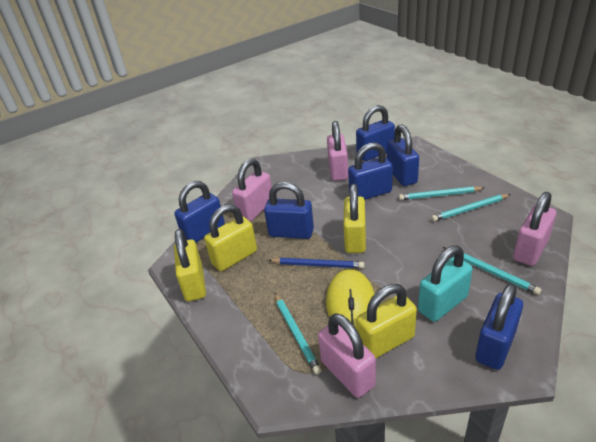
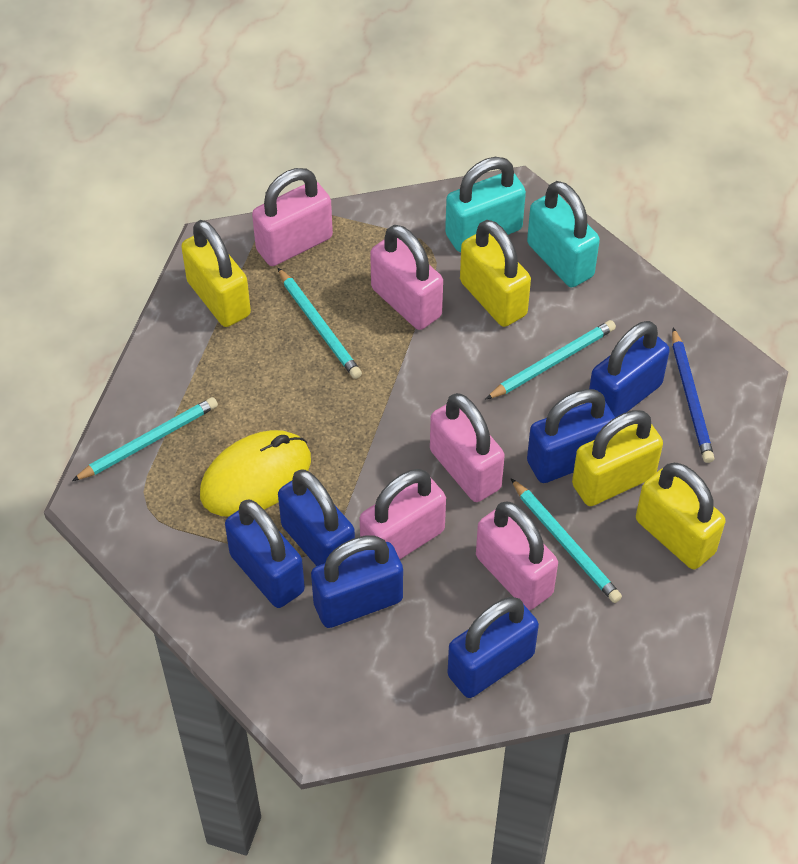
pink padlock: [232,158,272,222] [318,313,376,398] [327,121,348,181] [513,192,556,266] = 4 -> [252,168,333,266] [360,469,446,559] [370,225,443,330] [430,393,505,502] [476,502,558,610] = 5
turquoise padlock: [418,245,473,322] = 1 -> [445,157,526,252] [527,181,600,287] = 2

